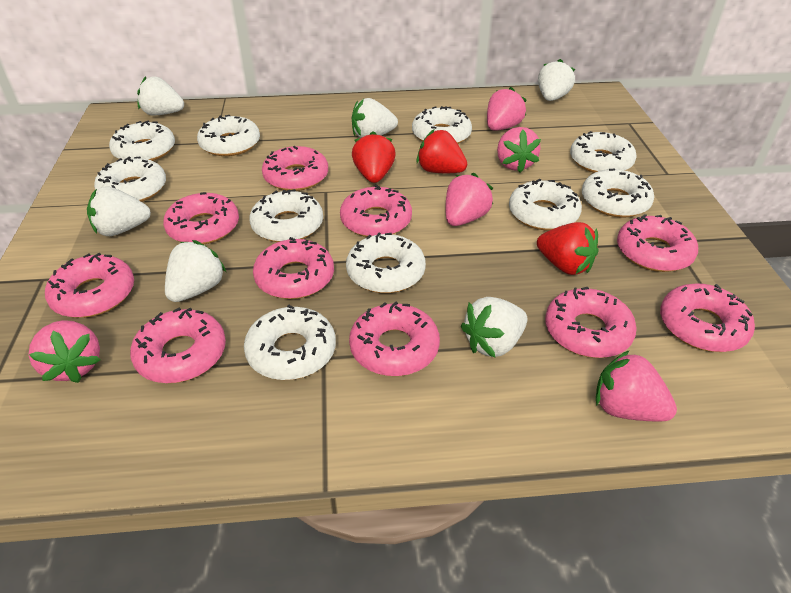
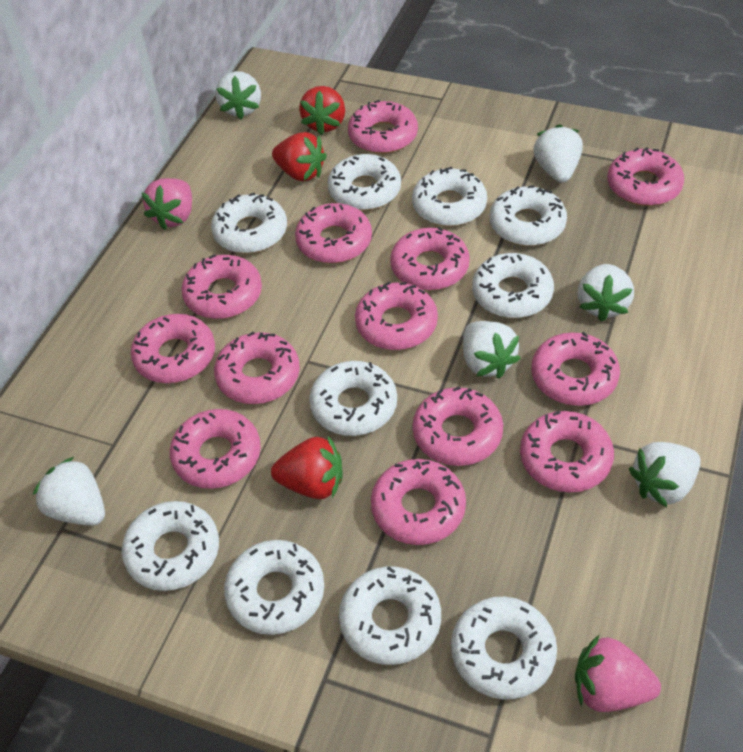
pink donut: [45,253,134,318] [130,307,226,383] [163,192,239,244] [253,237,334,299] [262,146,328,191] [340,185,412,237] [349,302,440,376] [545,287,637,358] [617,214,698,272] [660,283,755,352] = 10 -> [131,314,215,383] [170,409,261,489] [181,254,262,319] [214,332,300,404] [295,203,372,263] [348,100,418,154] [355,282,438,350] [371,459,466,545] [390,226,470,290] [413,386,503,466] [520,411,614,492] [531,332,620,406] [607,147,684,206] = 13
pink strawberry: [29,320,101,383] [445,173,493,226] [487,87,527,131] [497,127,541,173] [596,350,677,422] = 5 -> [141,178,192,230] [575,634,661,712] = 2

